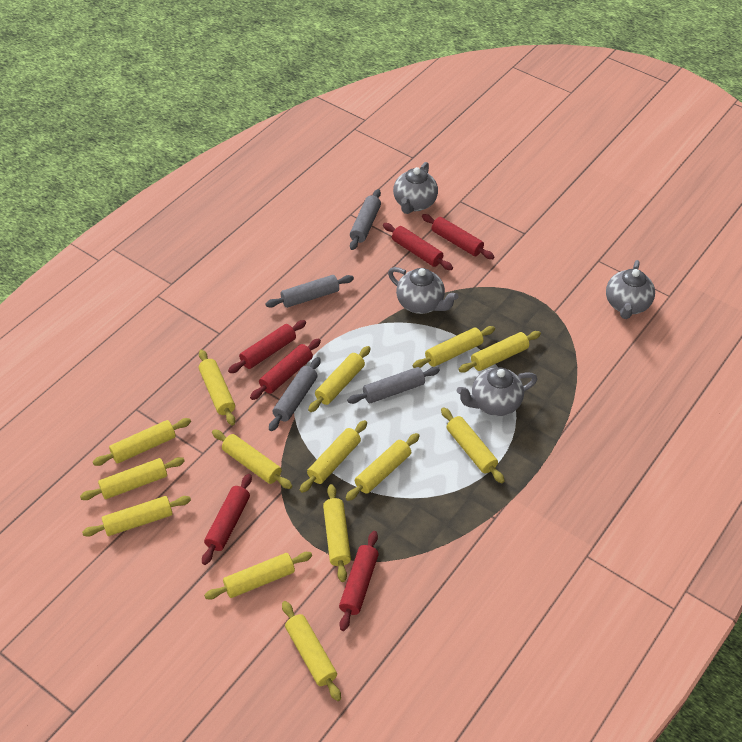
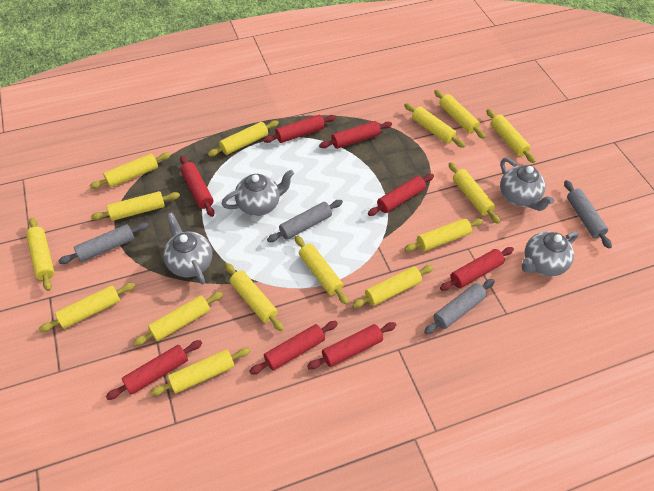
red rolling pin: [202,474,252,565] [228,320,306,373] [250,339,321,400] [339,531,379,631] [383,223,453,270] [422,214,495,259] = 6 -> [106,340,202,400] [180,155,214,217] [249,321,338,375] [263,115,336,143] [307,322,396,369] [319,121,392,149] [368,174,434,216] [440,247,514,291] = 8
yellow rolling pin: [80,457,185,500] [82,496,191,537] [93,418,191,466] [199,349,236,426] [204,552,312,599] [212,429,292,489] [282,601,341,701] [300,420,367,493] [308,346,371,412] [323,484,351,582] [345,433,420,501] [412,326,495,368] [441,407,505,483] [458,331,541,373] = 14 -> [26,218,54,291] [39,283,135,332] [90,152,171,189] [91,191,180,221] [133,292,223,346] [150,348,250,396] [208,121,279,156] [225,263,284,331] [295,236,349,305] [352,265,434,308] [404,103,465,148] [404,218,483,252] [434,90,486,139] [449,162,500,224] [486,109,536,163] = 15

